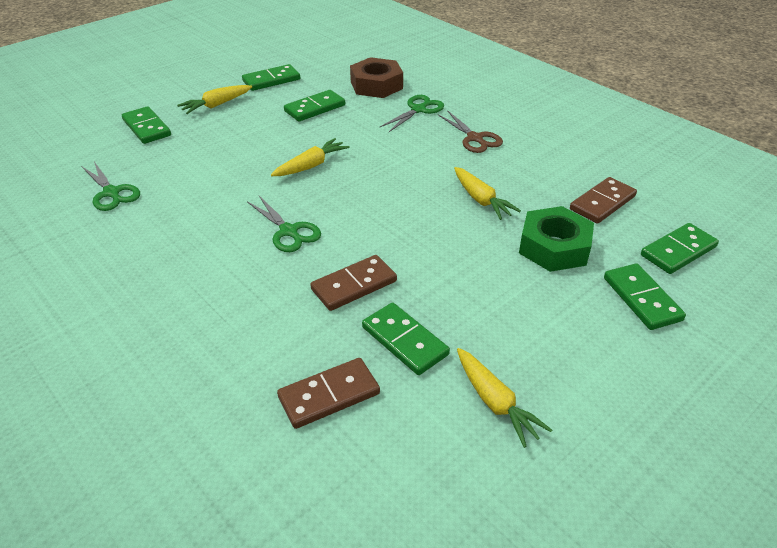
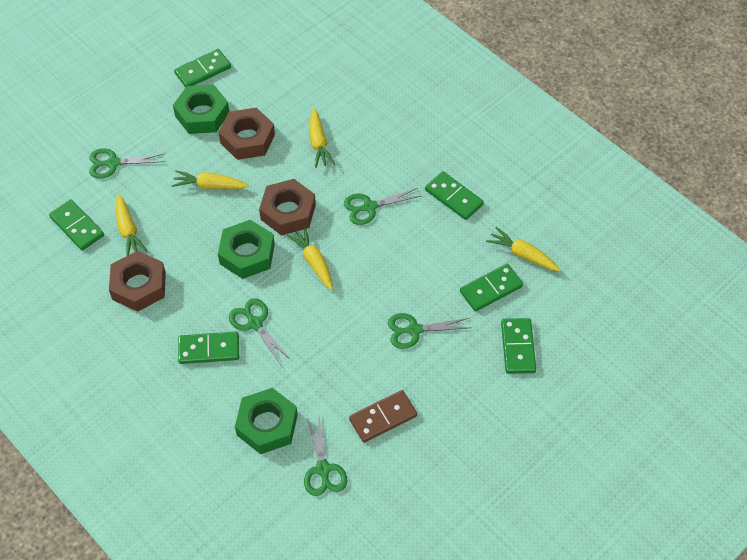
brown domino: [277,358,380,429] [310,255,397,311] [570,177,637,224] = 3 -> [349,390,417,443] = 1
brown nut: [350,57,403,98] = 1 -> [109,251,166,312] [219,107,275,160] [259,179,316,235] = 3
brown scissors: [438,110,503,153] = 1 -> none = 0
green nut: [519,206,594,272] = 1 -> [173,85,229,134] [218,220,275,279] [235,388,298,454] = 3
green scissors: [81,162,140,211] [247,196,321,252] [379,95,444,132] = 3 -> [89,148,166,179] [229,298,292,367] [304,417,347,496] [344,188,421,225] [388,313,471,349] = 5
yellow carrot: [177,85,252,114] [271,138,350,176] [454,167,521,220] [457,348,552,448] = 4 -> [116,194,148,256] [172,170,249,189] [287,226,333,290] [309,108,335,168] [486,227,561,271] = 5

